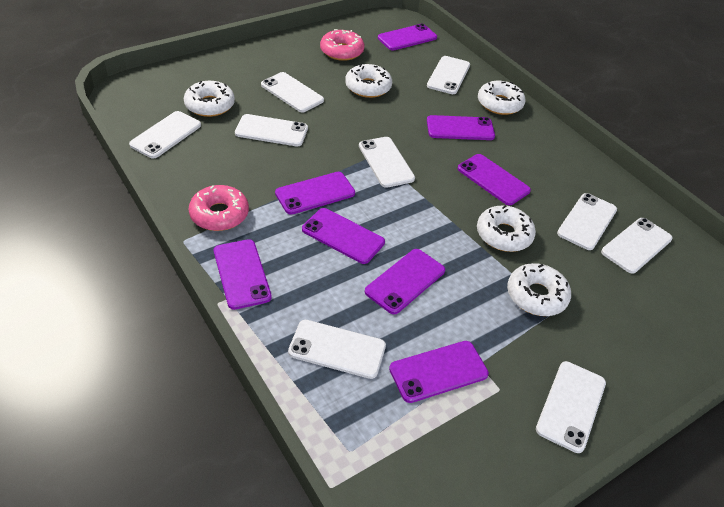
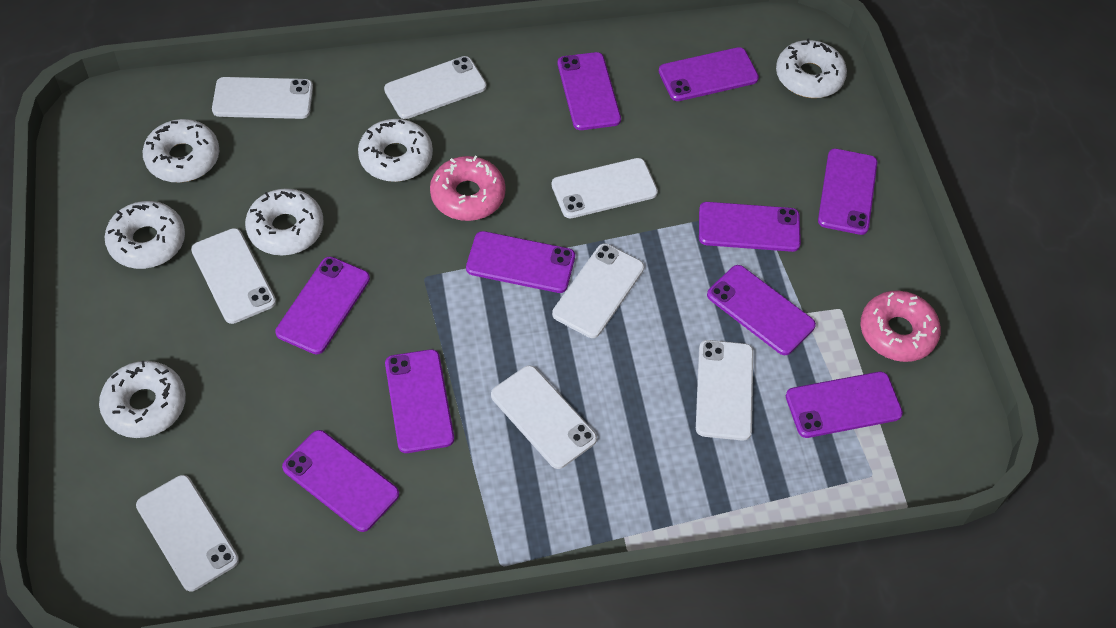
purple phone: [214,239,272,310] [275,172,355,215] [302,208,385,264] [365,249,445,314] [378,24,437,50] [389,341,489,403] [427,115,495,140] [457,154,531,205] = 8 -> [275,257,370,354] [282,430,399,532] [385,349,454,453] [466,231,575,293] [558,52,621,130] [659,47,759,101] [699,202,801,252] [707,265,816,355] [786,372,903,438] [818,149,877,235] = 10
white donut: [184,81,235,117] [345,64,392,98] [477,205,536,252] [478,81,526,115] [507,263,571,316] = 5 -> [99,361,186,438] [105,201,185,269] [142,119,219,183] [245,188,324,255] [358,119,433,182] [776,39,847,98] = 6
white phone: [129,111,201,159] [235,114,308,146] [261,72,324,112] [288,320,386,379] [359,137,415,188] [427,56,470,94] [536,361,606,453] [557,193,617,250] [601,218,673,273] = 9 -> [136,475,239,591] [191,228,276,324] [212,77,313,119] [384,56,486,119] [491,365,597,469] [552,158,658,219] [552,244,644,338] [696,340,753,441] = 8

